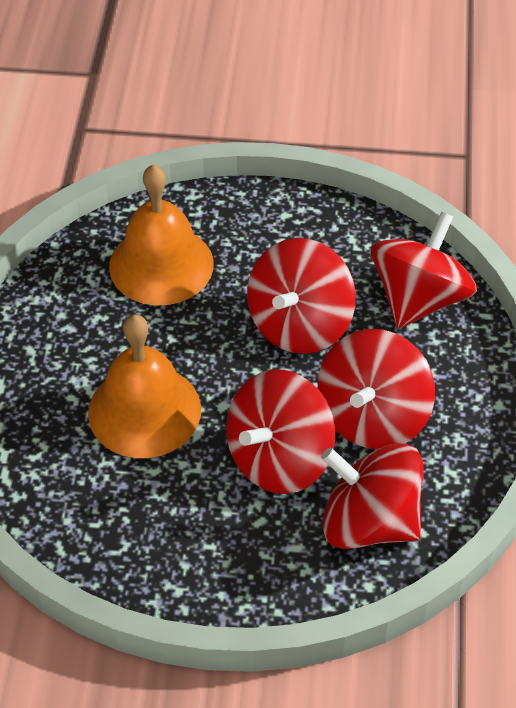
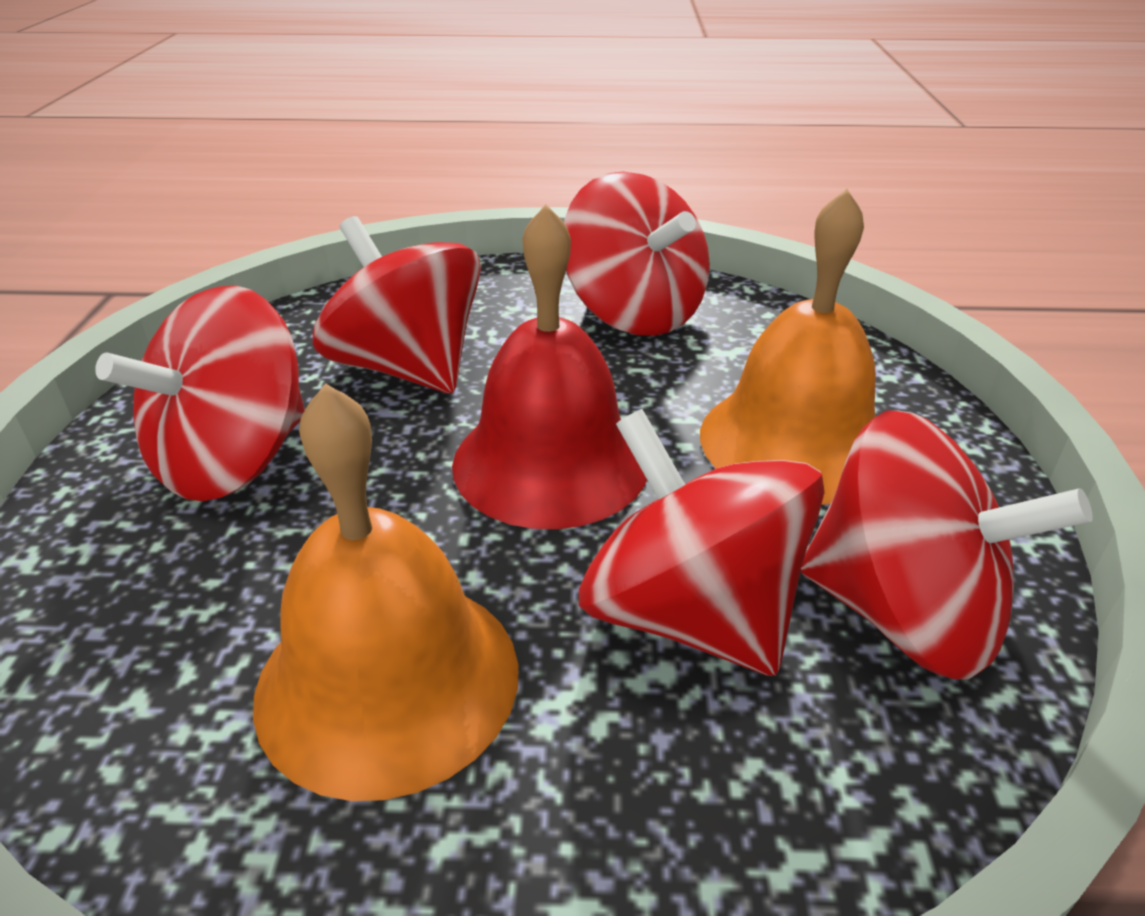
red bell: none = 0 -> [452,204,647,529] = 1

